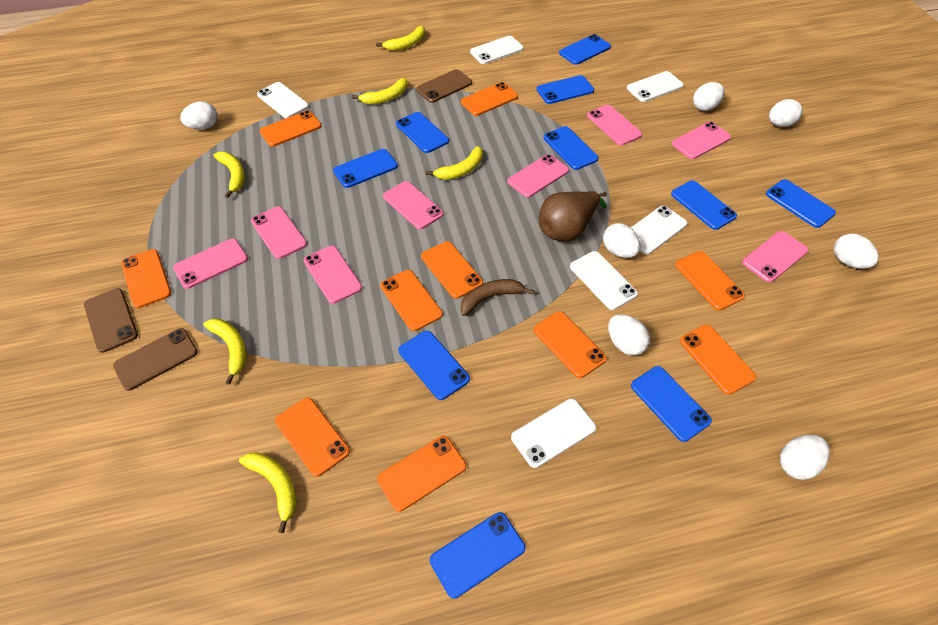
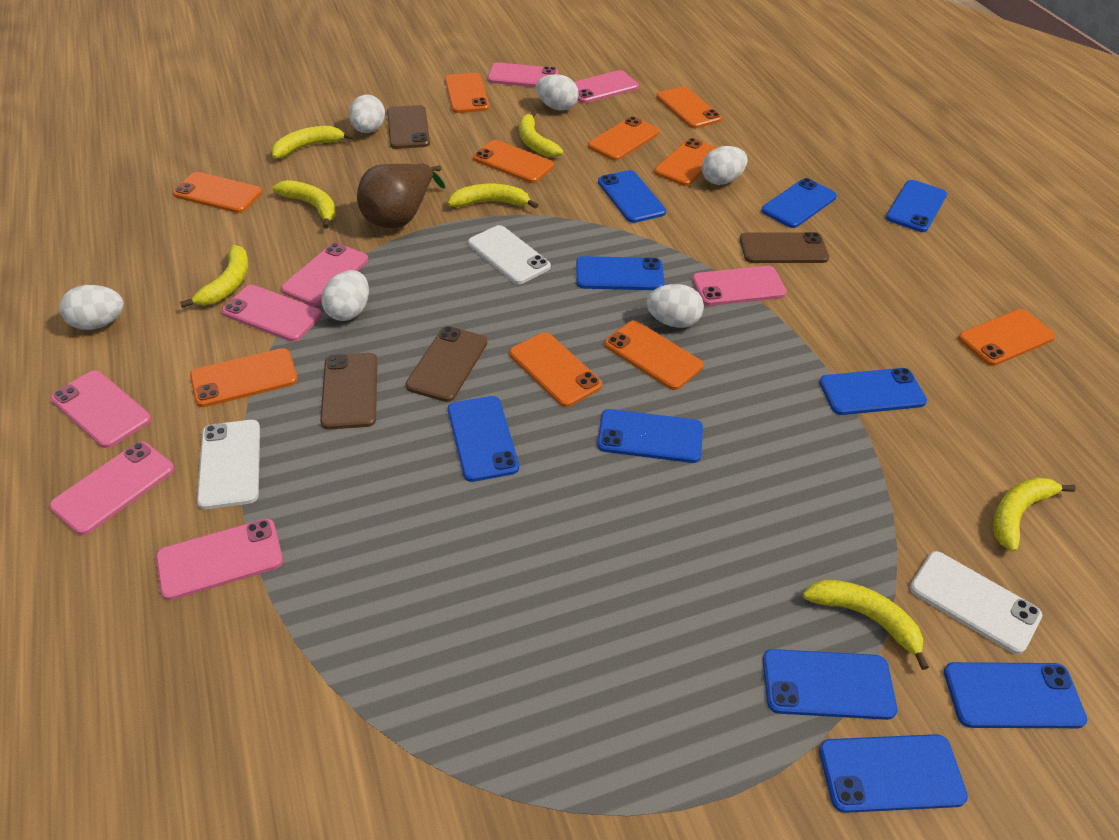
brown banana: [460,279,534,316] = 1 -> none = 0
brown phone: [84,288,138,353] [113,328,198,391] [416,69,472,103] = 3 -> [320,353,377,429] [387,105,430,149] [406,326,487,402] [740,232,829,263] = 4
white egg: [180,101,218,130] [603,223,640,258] [608,314,650,355] [693,82,725,111] [769,99,803,127] [780,434,830,480] [834,233,879,269] = 7 -> [60,285,124,330] [321,270,369,321] [349,94,385,133] [536,74,579,111] [646,284,704,328] [702,146,748,185] = 6
white phone: [257,82,309,118] [470,36,524,64] [511,399,596,468] [570,251,638,310] [627,71,684,102] [631,206,688,254] = 6 -> [197,420,260,509] [468,225,551,284] [910,551,1042,654] = 3
yellow banana: [203,319,247,385] [213,152,245,198] [239,452,297,533] [352,78,408,104] [376,26,425,51] [426,146,483,180] = 6 -> [180,245,249,308] [271,126,354,159] [273,180,336,229] [448,184,538,209] [519,110,563,157] [803,580,929,670] [993,477,1076,552] = 7

